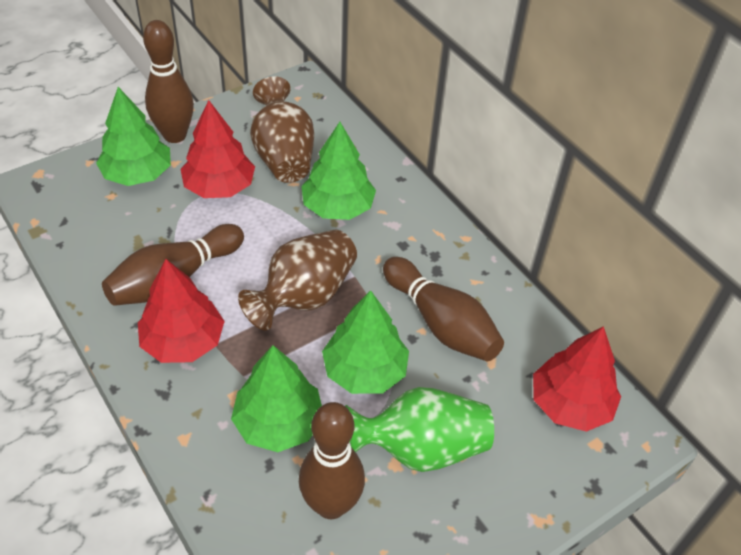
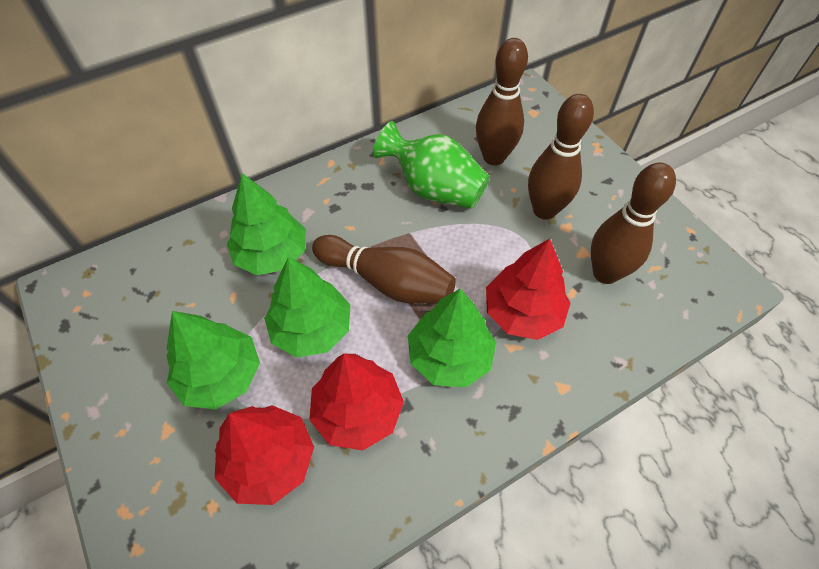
brown vase: [238,230,357,330] [250,76,314,183] = 2 -> none = 0

